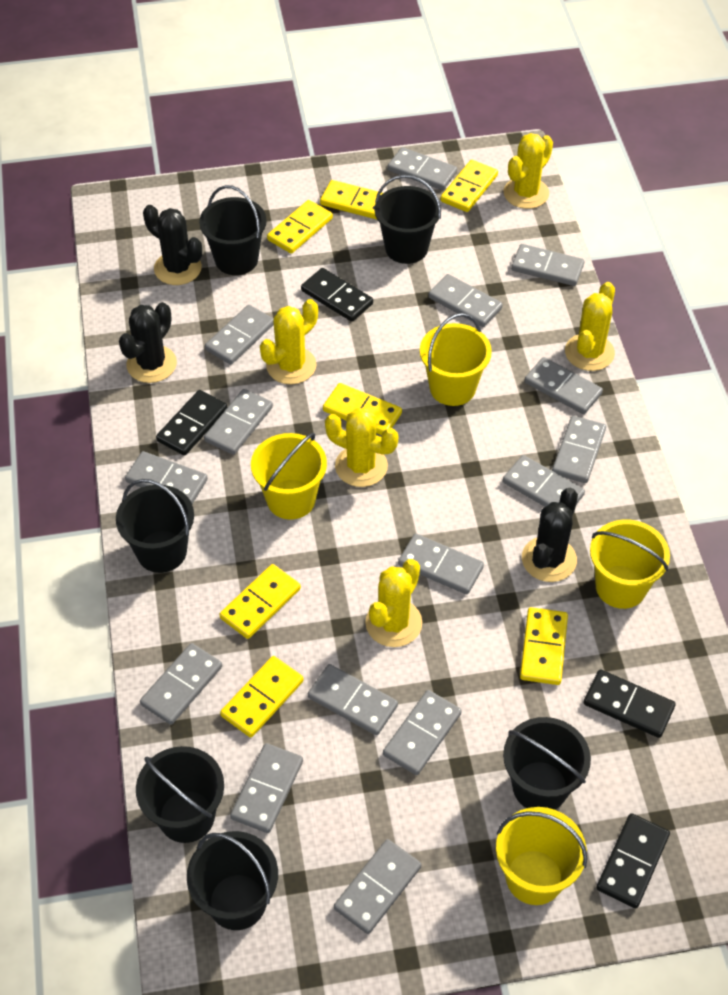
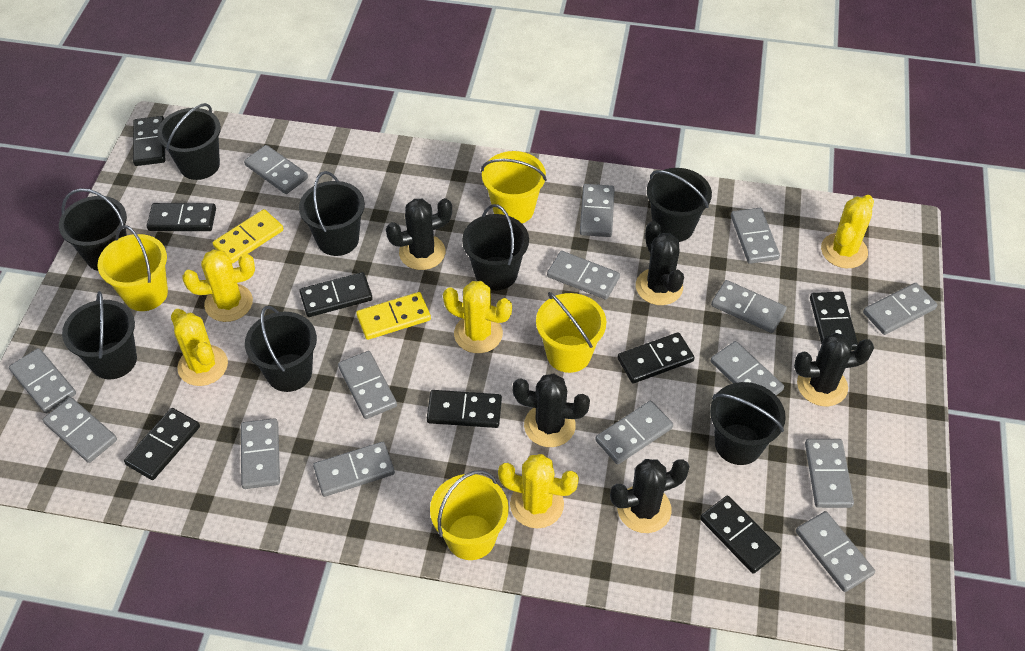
black bucket: [116,479,194,573] [136,746,224,843] [187,831,278,930] [199,185,267,275] [375,175,441,264] [503,717,591,810] = 6 -> [59,188,127,271] [62,291,137,380] [157,103,221,180] [245,306,317,392] [299,171,365,256] [462,204,529,290] [647,168,712,242] [710,382,786,465] = 8
black cactus: [119,302,177,383] [143,205,202,285] [522,488,578,582] = 3 -> [386,198,452,270] [513,373,590,447] [610,459,690,533] [636,221,684,305] [794,333,874,406] = 5
black domino: [156,390,227,455] [301,268,373,322] [584,669,676,738] [596,813,670,908] = 4 -> [124,408,200,480] [133,116,165,166] [147,203,216,231] [299,272,373,317] [427,390,502,428] [617,332,695,383] [700,496,781,574] [810,292,858,350] = 8
yellow domino: [219,564,301,639] [220,656,304,738] [267,200,333,253] [320,180,383,219] [323,383,402,435] [441,160,498,212] [520,607,568,685] = 7 -> [213,209,283,264] [356,292,431,340] = 2

